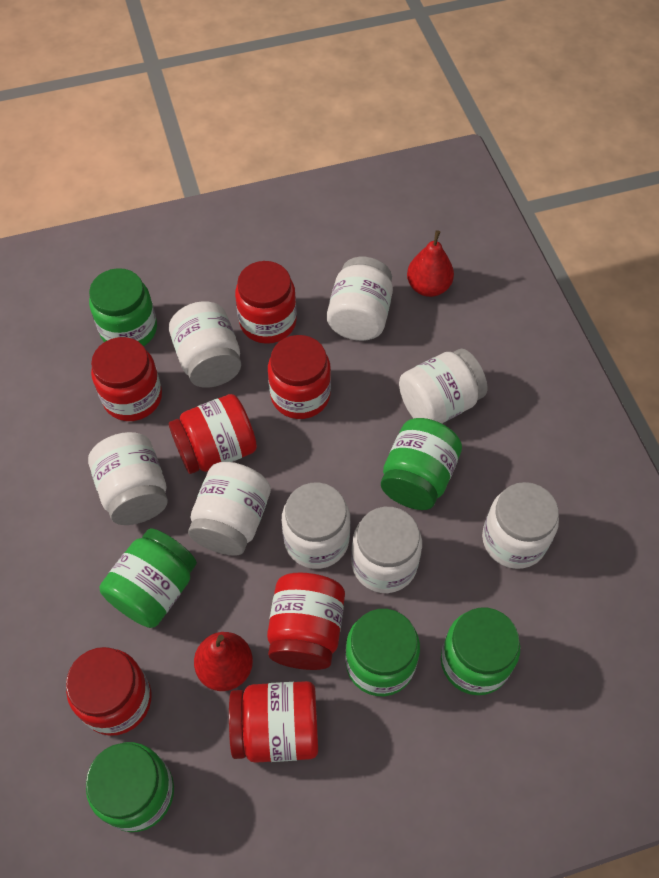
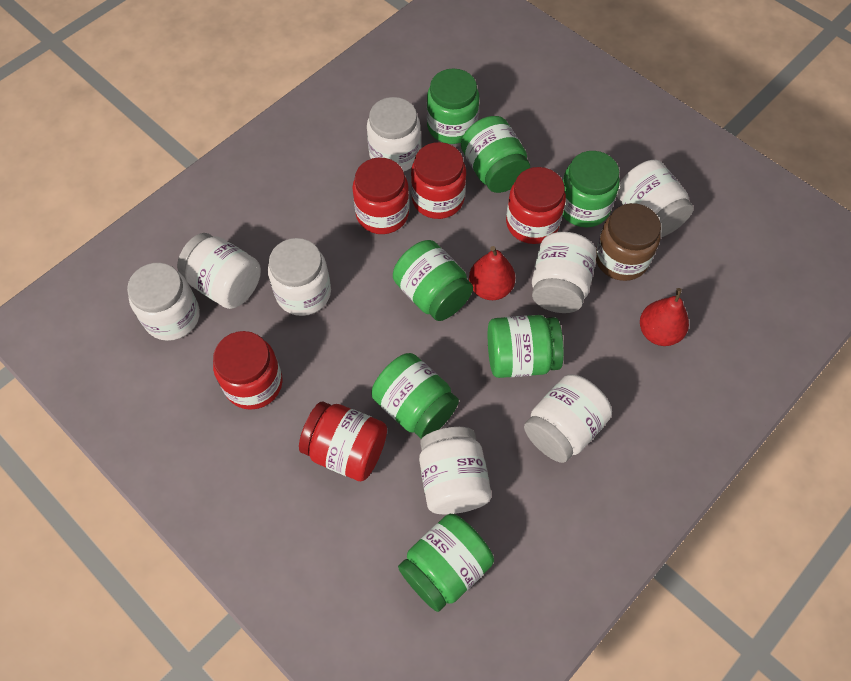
brown jar: none = 0 -> [596,203,661,281] = 1
green jar: [86,742,174,832] [89,268,157,346] [99,528,197,628] [345,609,420,696] [381,418,462,510] [441,608,520,695] = 6 -> [371,353,459,439] [393,240,473,321] [398,514,494,612] [427,68,479,144] [461,116,530,193] [488,315,564,378] [563,151,620,227] = 7
red jar: [66,647,151,736] [91,337,162,421] [169,394,257,474] [229,681,318,763] [235,261,297,344] [267,573,345,670] [268,335,331,419] = 7 -> [213,331,283,410] [299,402,387,481] [352,157,409,234] [411,142,466,219] [506,167,566,244] = 5

